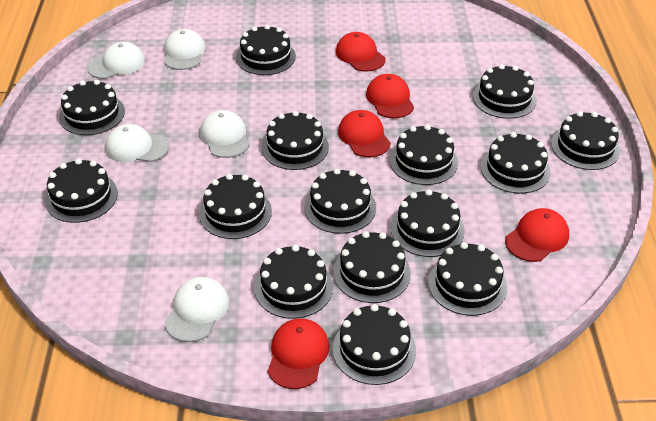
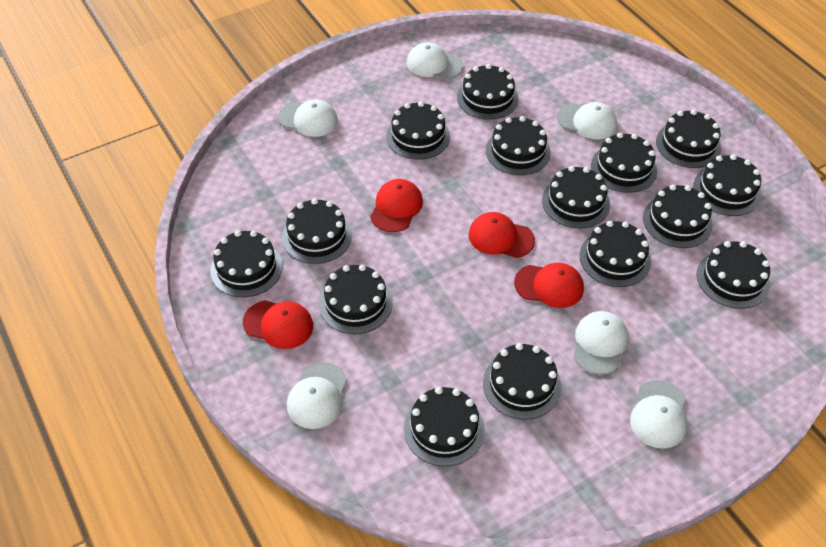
red cap: [268,319,329,389] [336,32,386,72] [338,110,391,157] [366,74,414,118] [505,208,569,262] = 5 -> [243,300,313,349] [370,179,423,232] [468,212,535,258] [514,263,584,308] = 4
white cap: [87,42,145,79] [105,124,170,162] [164,29,206,70] [164,277,229,342] [200,110,249,158] = 5 -> [278,99,338,137] [287,362,347,429] [407,42,463,80] [557,102,617,139] [573,311,629,375] [630,380,687,449] = 6

